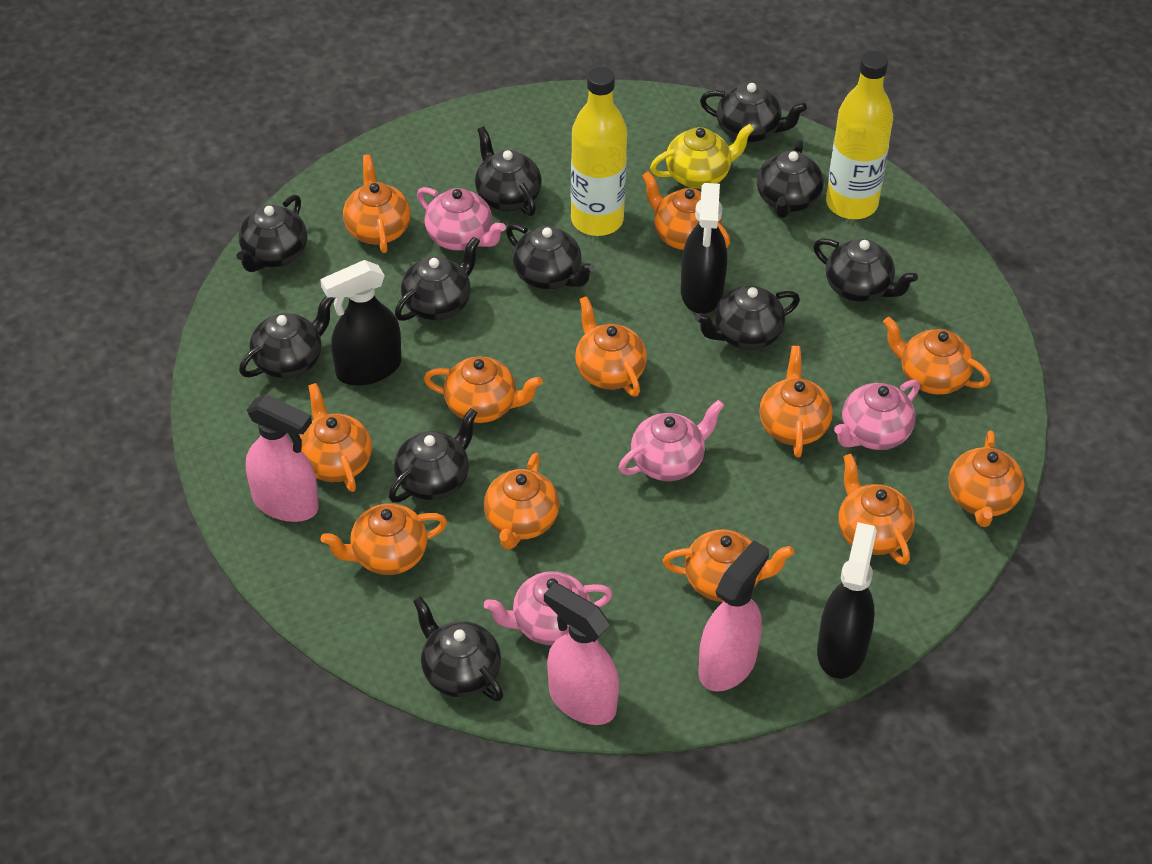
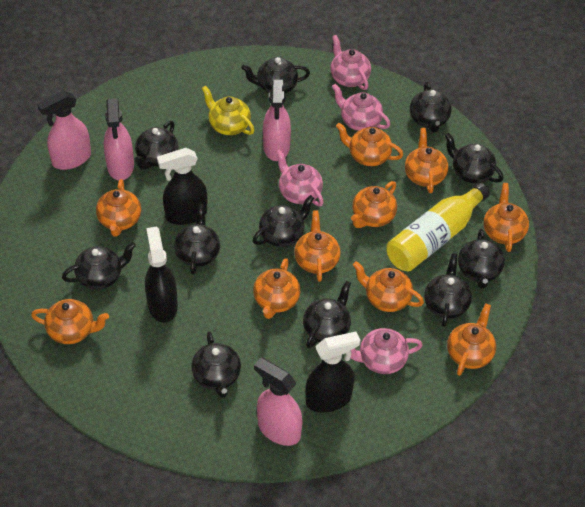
orange teapot: [300,383,372,492] [321,503,447,575] [343,154,411,253] [424,357,543,423] [484,453,560,550] [575,296,647,397] [642,171,730,250] [663,529,794,602] [759,346,833,458] [838,454,915,565] [883,317,991,395] [948,431,1024,527] = 12 -> [31,299,109,344] [96,179,141,237] [253,258,301,319] [294,210,341,282] [336,123,403,166] [351,181,397,228] [353,261,424,312] [405,128,448,193] [447,304,496,376] [484,183,529,252] = 10
pink spray bottle: [246,394,319,522] [544,583,619,725] [699,540,769,692] = 3 -> [37,91,91,170] [104,98,134,180] [254,358,302,446] [263,80,291,161] = 4
yellow bottle: [571,67,627,236] [826,51,893,219] = 2 -> [387,183,490,272] = 1

